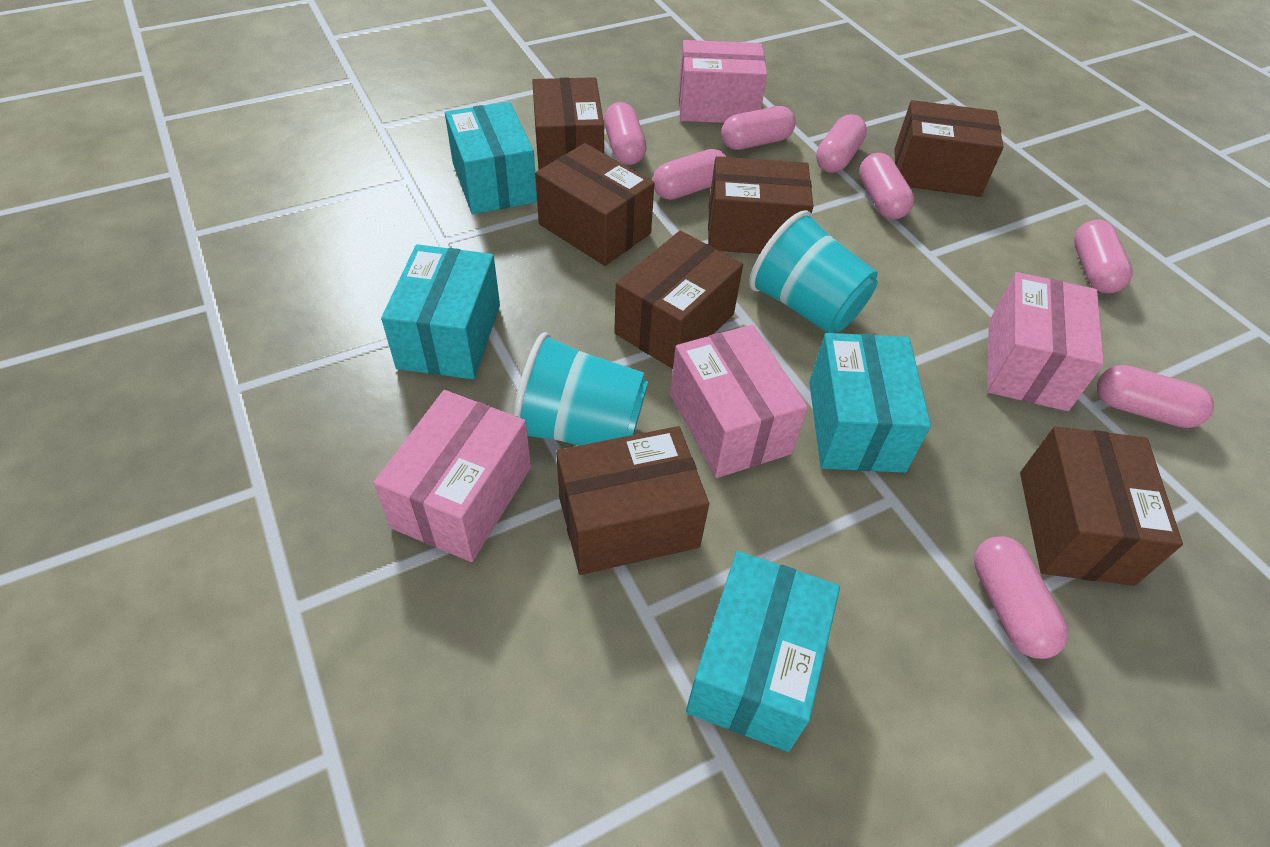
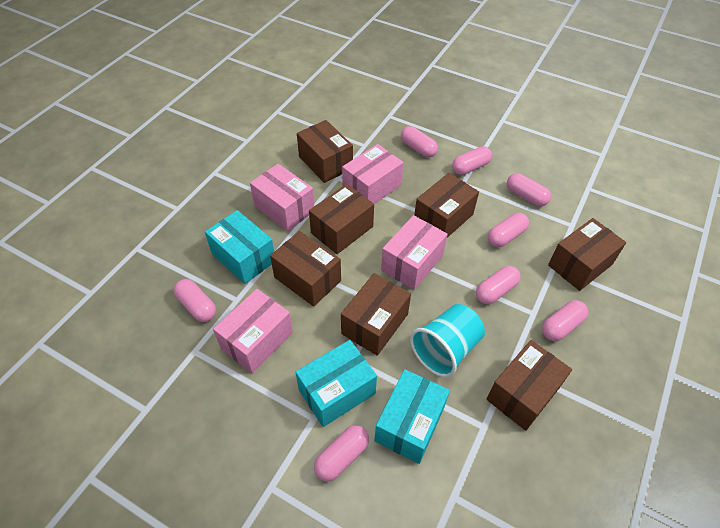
turquoise box: [381,244,500,379] [445,102,537,214] [686,551,840,752] [809,333,931,473] = 4 -> [205,210,274,284] [295,340,377,427] [374,369,450,464] = 3
turquoise cup: [513,332,648,446] [749,210,878,333] = 2 -> [410,304,485,377] = 1

